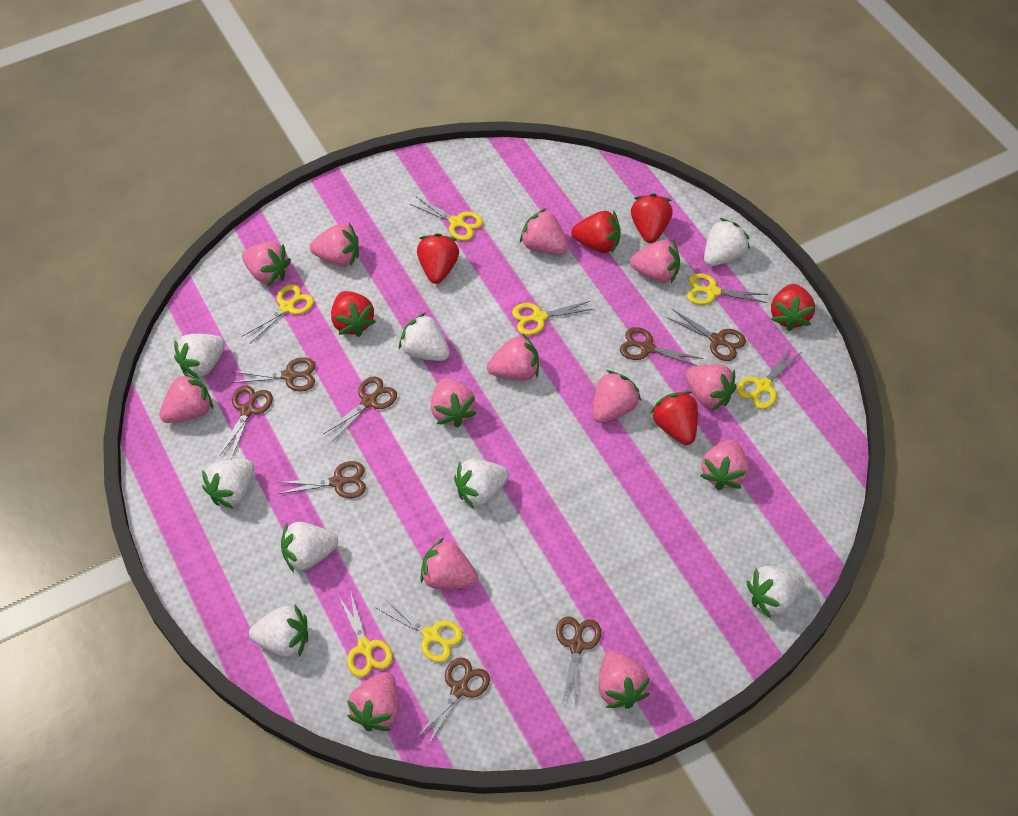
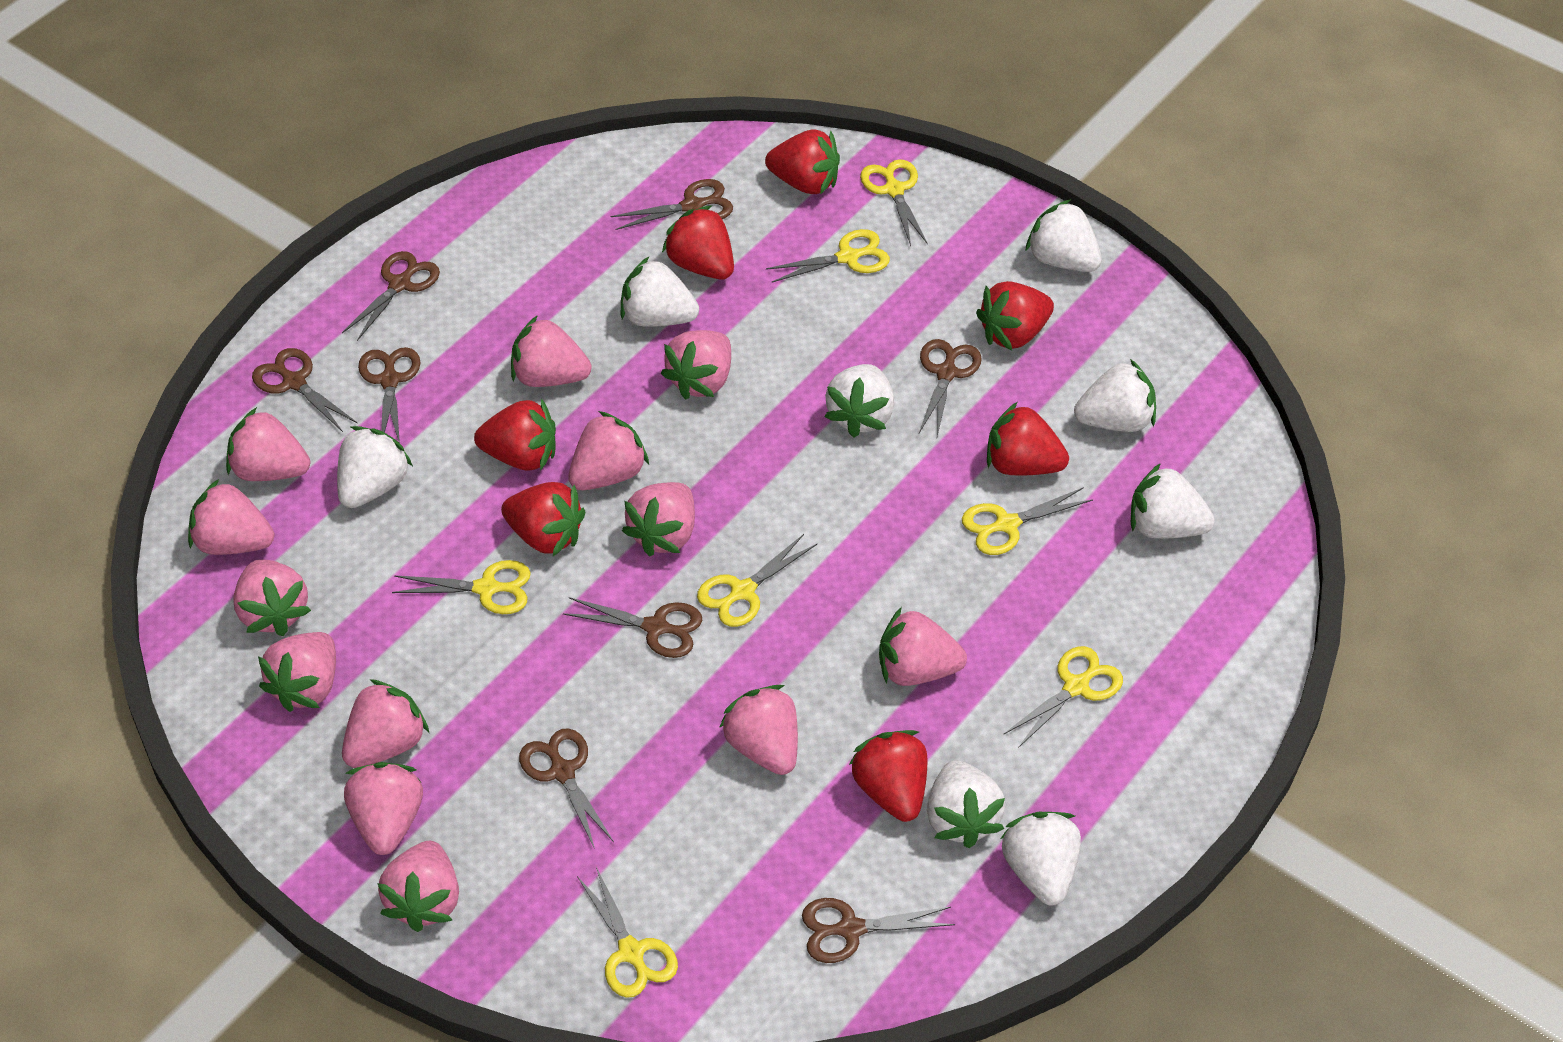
red strawberry: [331,291,376,337] [417,233,459,284] [571,210,621,254] [631,194,673,243] [651,391,698,445] [771,284,815,331] = 6 -> [474,398,556,471] [501,482,585,556] [662,205,734,279] [765,130,840,194] [849,730,927,822] [976,281,1054,350] [987,402,1069,475] = 7

